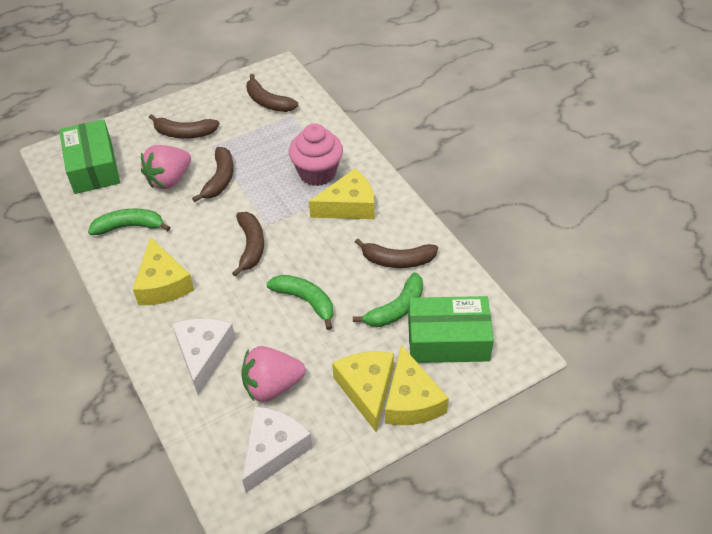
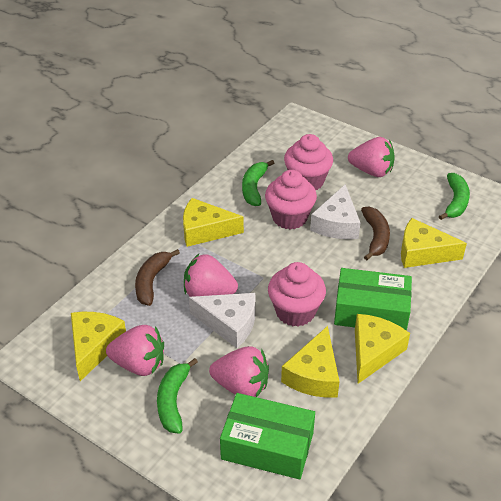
brown banana: [149,114,220,139] [192,147,234,202] [232,212,264,277] [246,74,298,112] [355,238,438,268] = 5 -> [135,249,180,306] [361,206,390,260] = 2
pink cupcake: [289,123,343,186] = 1 -> [265,170,317,230] [268,262,326,327] [284,134,333,190] = 3
pink strawberry: [141,145,191,189] [241,346,306,402] = 2 -> [106,325,164,376] [184,254,238,297] [209,346,269,397] [348,137,395,177] = 4
yellow cheese: [133,237,194,305] [309,169,374,219] [332,352,394,432] [385,345,449,425] = 4 -> [71,312,126,381] [183,198,244,247] [281,326,340,398] [355,314,410,384] [401,218,467,268] = 5

